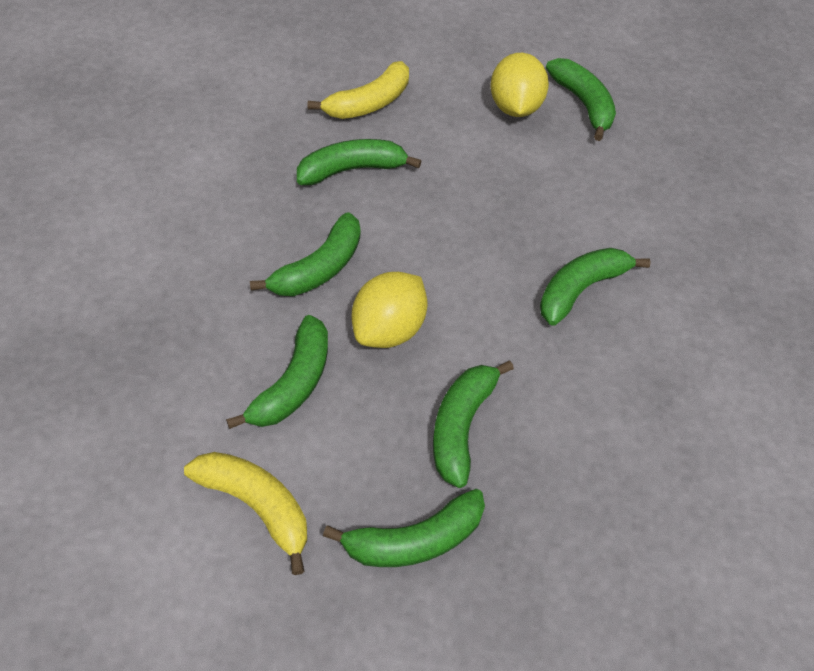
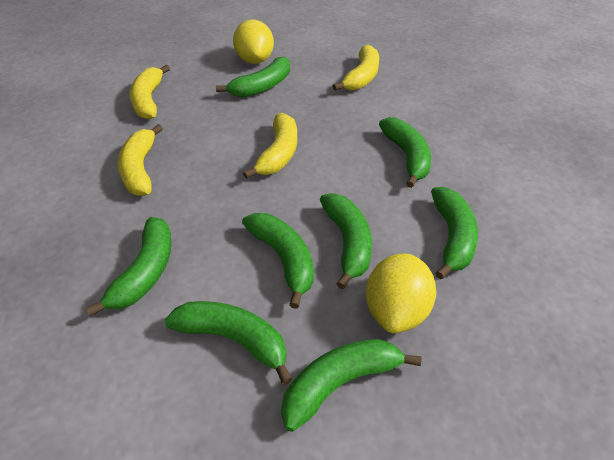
green banana: [226,315,328,429] [250,212,360,296] [297,139,422,185] [323,489,485,567] [433,361,514,488] [540,248,651,326] [546,58,616,141] = 7 -> [86,217,171,317] [165,301,292,385] [216,56,290,97] [242,213,314,309] [281,339,421,432] [320,193,372,290] [379,117,431,188] [431,187,478,279] = 8
yellow banana: [184,452,307,575] [307,61,409,119] = 2 -> [118,124,163,196] [129,65,170,120] [243,113,297,179] [333,45,379,91] = 4

